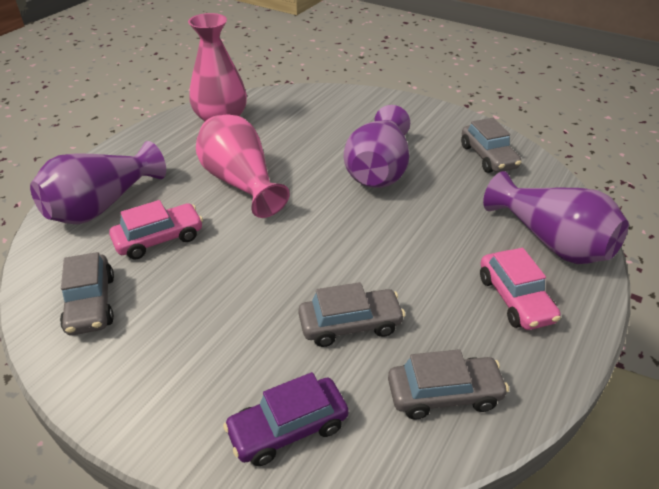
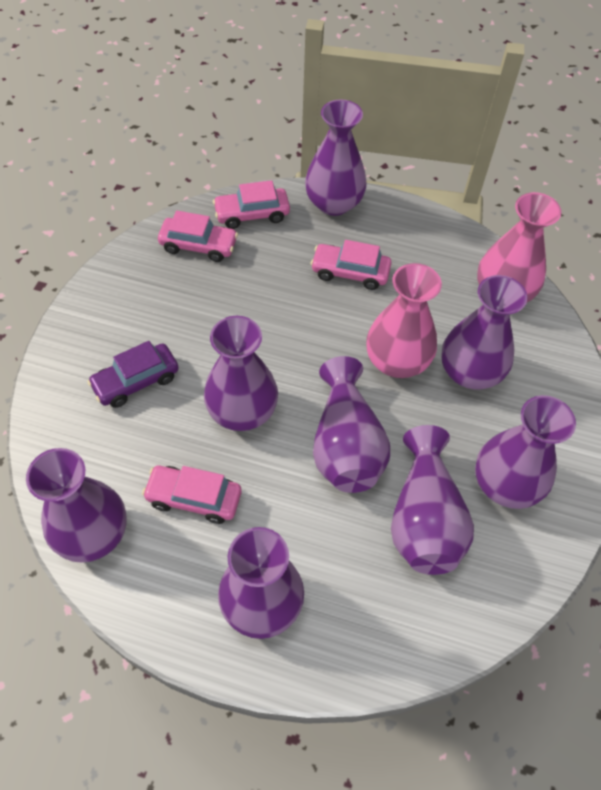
grey car: [60,252,114,335] [298,282,405,347] [388,349,509,419] [461,118,521,173] = 4 -> none = 0
pink car: [109,200,203,260] [480,248,561,330] = 2 -> [142,466,241,524] [158,211,238,262] [213,180,290,229] [311,240,391,290] = 4
purple vase: [30,141,166,224] [344,105,410,188] [483,171,629,264] = 3 -> [26,448,126,563] [204,316,278,431] [218,527,304,639] [305,99,367,216] [313,356,390,493] [391,425,474,575] [441,275,527,390] [475,395,576,509] = 8

